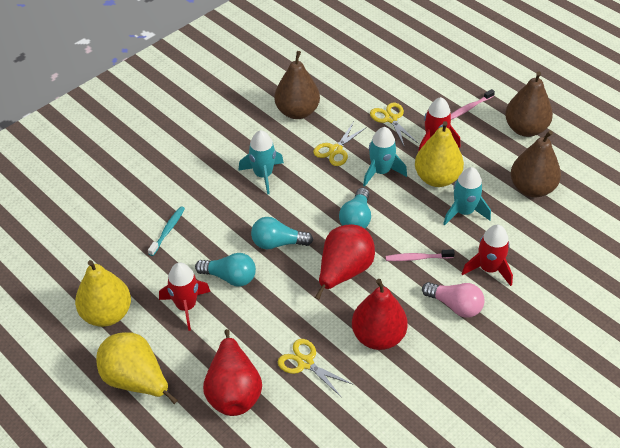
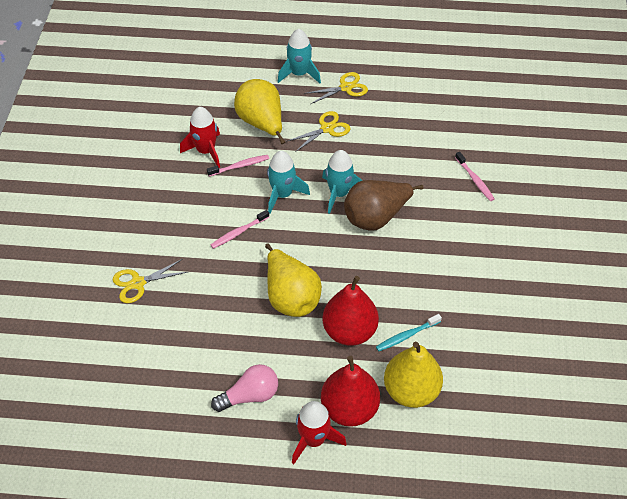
brown pear: [274,51,320,119] [505,71,553,137] [511,130,561,198] = 3 -> [344,180,423,230] = 1
pink toothbrush: [386,249,455,261] [451,89,495,120] = 2 -> [207,155,269,176] [211,210,269,249] [455,152,495,201] = 3
red pear: [203,329,262,416] [315,224,375,300] [352,279,408,350] = 3 -> [321,356,380,427] [323,276,379,346] = 2
red rocket: [159,263,210,331] [418,97,460,152] [462,225,513,286] = 3 -> [180,107,220,168] [292,401,347,464] = 2
turquoise light bulb: [195,253,256,286] [251,217,313,249] [339,188,371,228] = 3 -> none = 0

